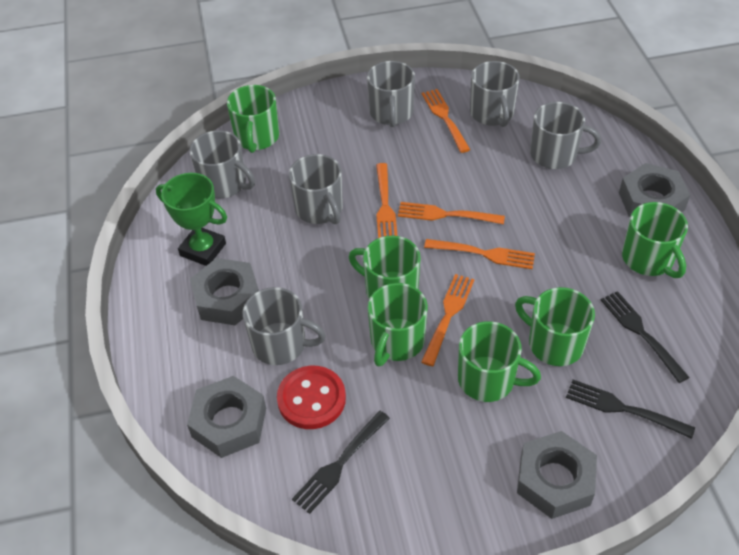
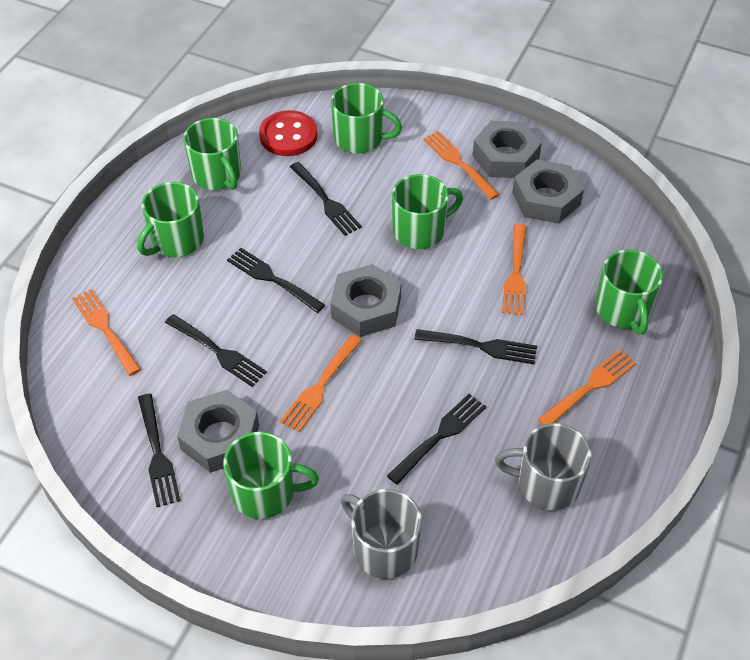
black fork: [292,411,390,514] [566,380,695,439] [601,291,690,383] = 3 -> [138,394,180,507] [165,314,267,387] [227,248,325,313] [290,162,362,236] [387,394,486,485] [414,329,537,364] = 6
green trophy: [156,173,227,266] = 1 -> none = 0
grey mug: [190,130,255,198] [243,287,326,365] [289,154,343,224] [367,61,415,127] [470,61,520,127] [530,102,601,169] = 6 -> [341,489,422,579] [495,423,592,510] = 2

